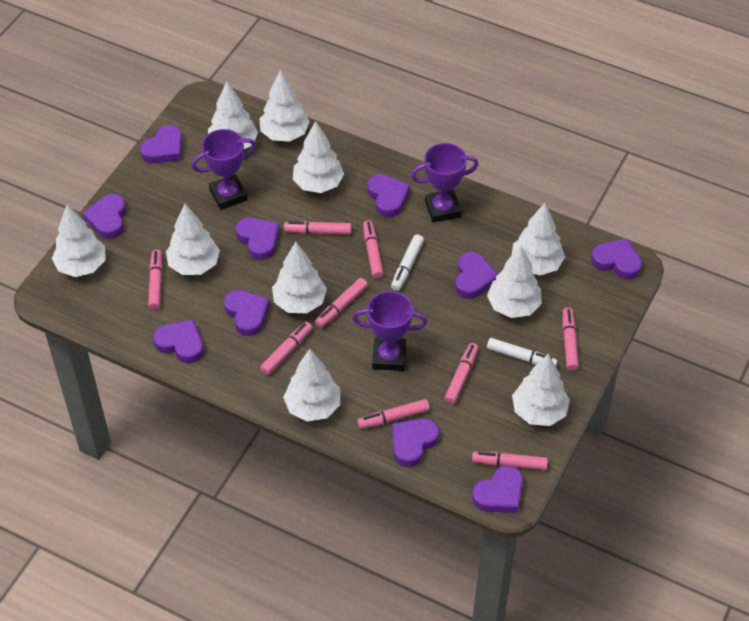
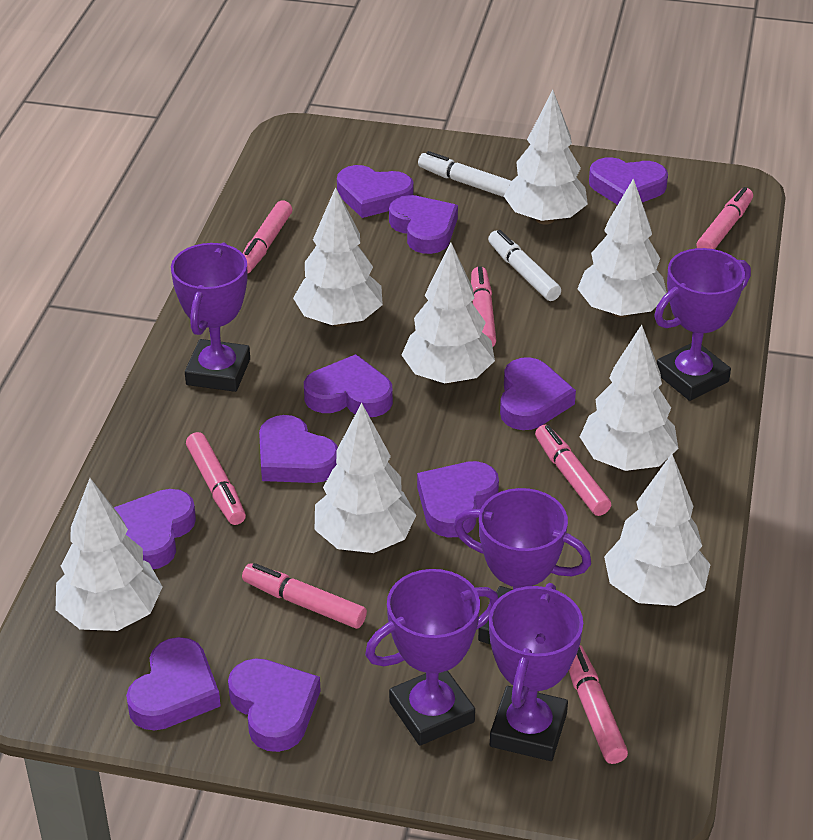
pink marker: [148,249,163,310] [260,322,312,375] [284,221,352,234] [315,278,368,328] [357,399,430,429] [363,220,384,279] [444,343,479,404] [472,451,548,470] [563,308,579,371] = 9 -> [186,432,246,525] [242,563,367,629] [243,200,292,274] [471,266,496,347] [535,424,611,516] [569,645,628,764] [696,187,753,249] = 7
purple trophy: [192,129,256,210] [352,291,427,371] [411,143,479,223] = 3 -> [171,242,250,392] [365,569,498,746] [454,488,591,644] [489,583,583,761] [654,248,751,401] = 5
white tree: [52,205,106,277] [166,204,220,275] [208,81,258,149] [259,70,310,142] [272,242,327,313] [283,349,340,422] [293,121,344,193] [487,246,542,318] [512,203,565,276] [512,353,570,426] = 10 -> [56,478,162,631] [293,187,383,327] [315,403,416,553] [402,243,495,383] [504,90,588,225] [578,178,667,317] [580,325,678,471] [604,454,711,606] = 8

